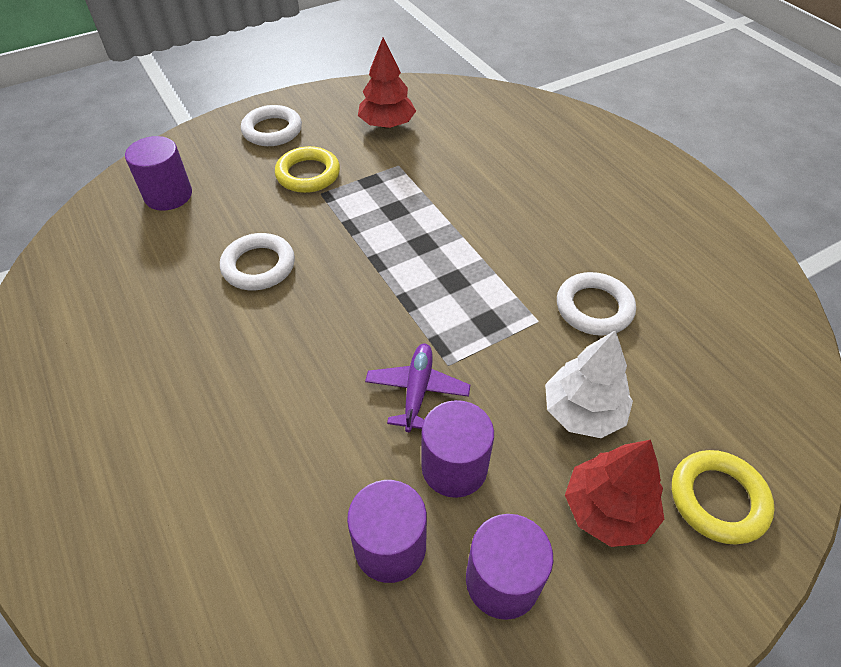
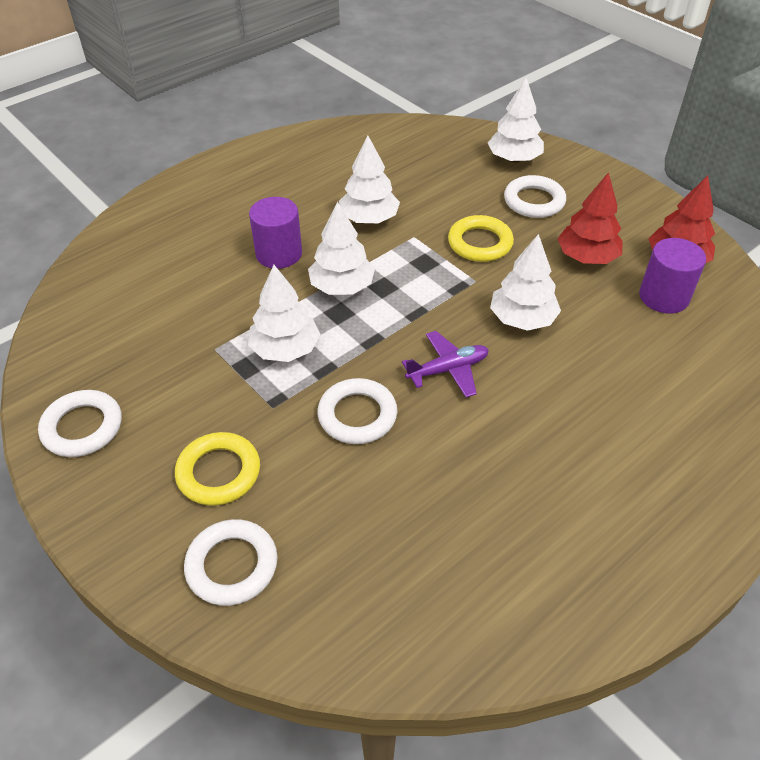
purple cylinder: [125,136,192,211] [347,480,427,583] [421,400,494,498] [466,514,553,620] = 4 -> [249,197,302,269] [639,238,706,314] = 2
white ring: [220,233,295,290] [241,105,302,146] [557,272,636,336] = 3 -> [38,390,122,457] [184,519,278,606] [317,378,397,444] [504,175,566,218] = 4
white tree: [545,330,633,438] = 1 -> [248,265,321,362] [308,202,375,295] [339,135,400,223] [488,77,544,163] [490,234,561,331] = 5

